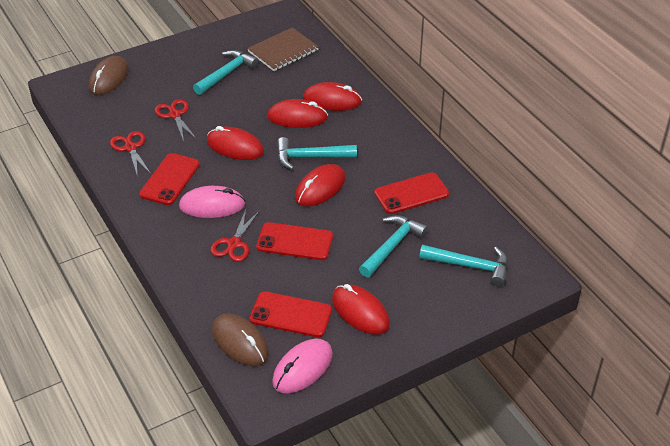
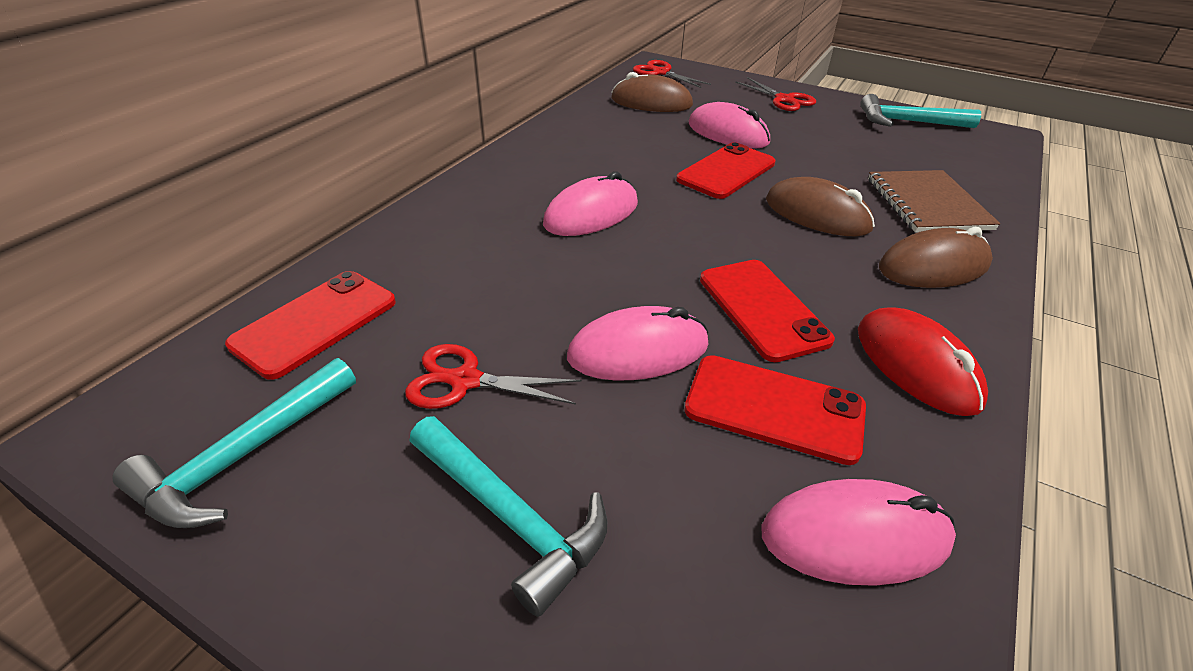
brown mouse: [88,56,129,95] [212,314,269,366] = 2 -> [611,72,693,112] [766,177,875,236] [879,227,993,288] = 3
pink mouse: [179,186,245,218] [272,339,333,393] = 2 -> [543,171,638,236] [567,306,709,380] [689,102,770,149] [762,479,956,586] = 4
red mouse: [207,126,264,160] [267,99,328,128] [295,164,346,206] [303,82,362,111] [332,284,390,335] = 5 -> [858,307,988,416] = 1
turquoise hammer: [193,50,259,95] [277,137,357,170] [359,215,428,277] [419,245,508,287] = 4 -> [113,358,356,528] [410,416,607,617] [860,94,981,128] = 3

